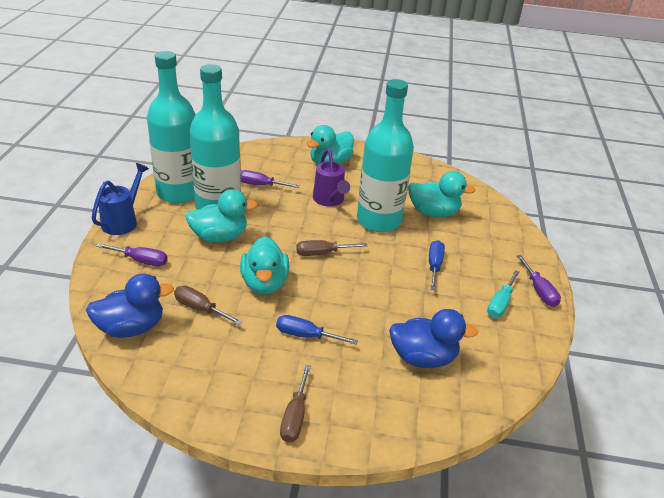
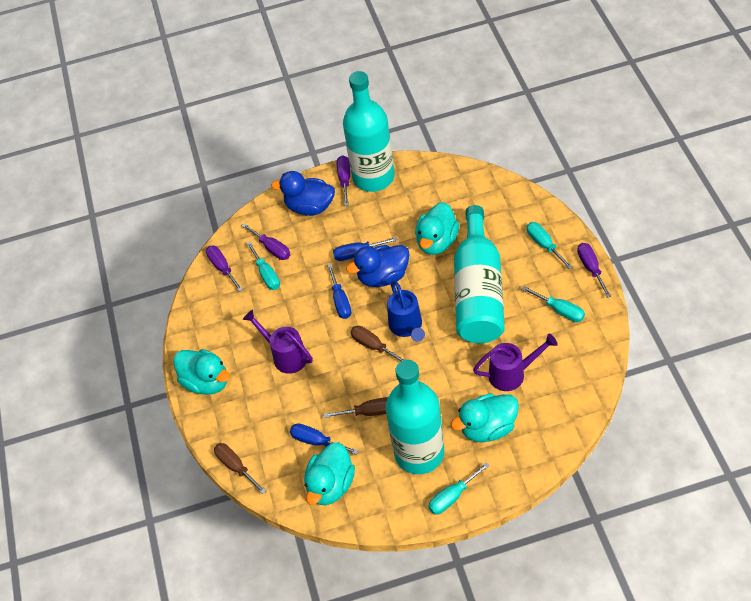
blue screwdriver: [276,315,358,345] [429,240,445,290] = 2 -> [290,423,358,455] [327,264,351,319] [333,237,398,261] = 3
purple screwdriver: [96,243,168,266] [241,170,300,188] [517,255,561,307] = 3 -> [206,245,243,292] [242,223,290,260] [337,156,350,206] [577,243,611,298] = 4
purple watering can: [313,149,350,207] = 1 -> [243,310,313,374] [473,334,557,391] = 2
turquoise screwdriver: [487,270,520,318] = 1 -> [246,242,280,290] [428,462,490,515] [522,286,585,322] [527,222,572,269] = 4

